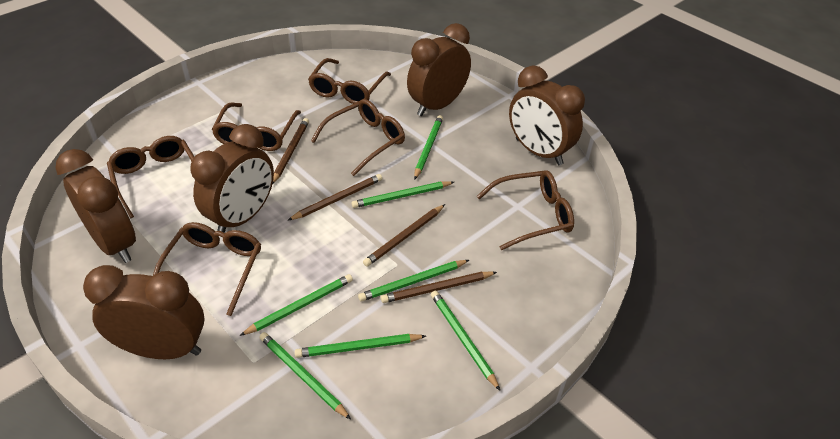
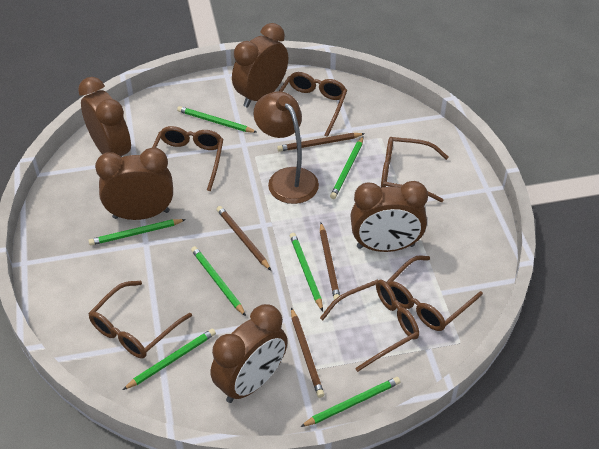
brown lamp: none = 0 -> [254,91,319,204] = 1

